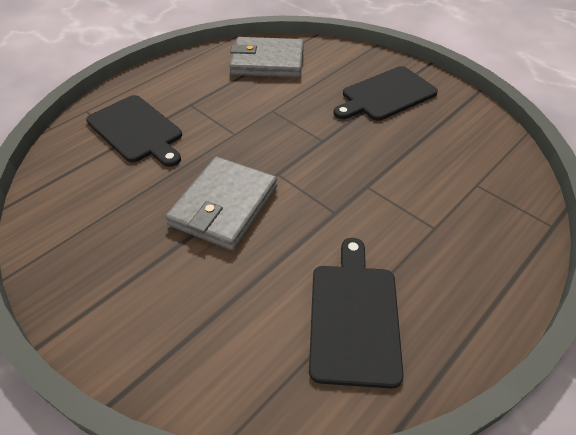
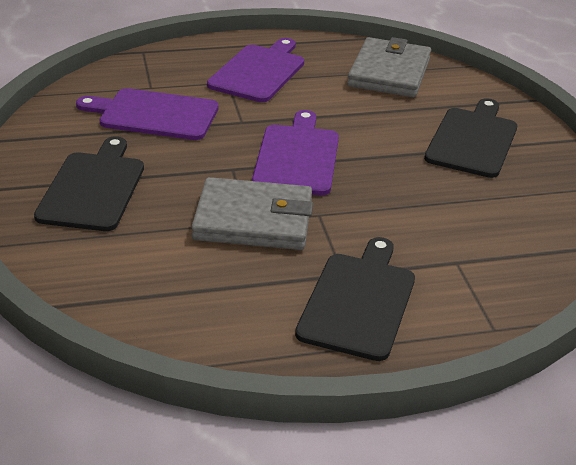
purple cutting board: none = 0 -> [76,88,219,140] [207,38,304,102] [252,110,339,195] = 3

